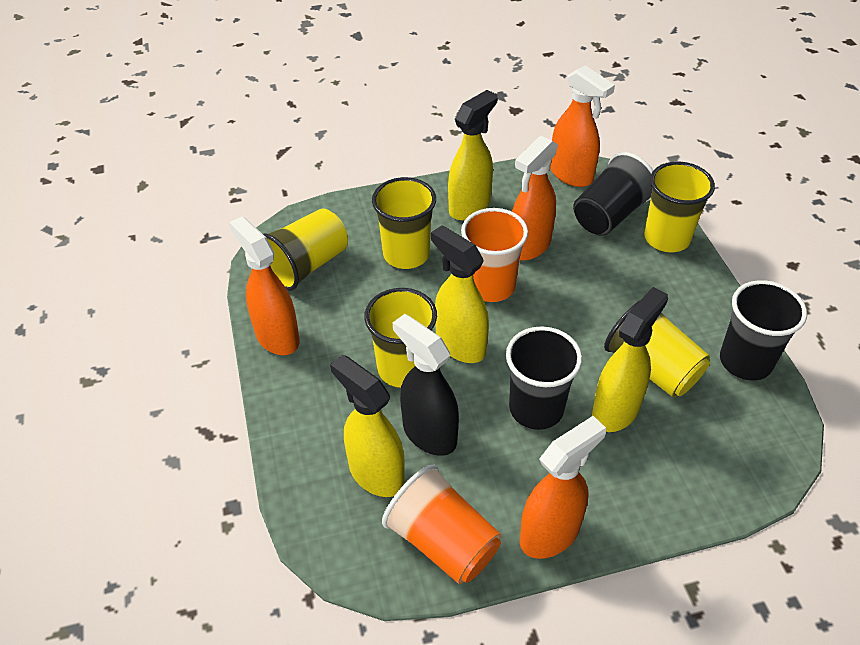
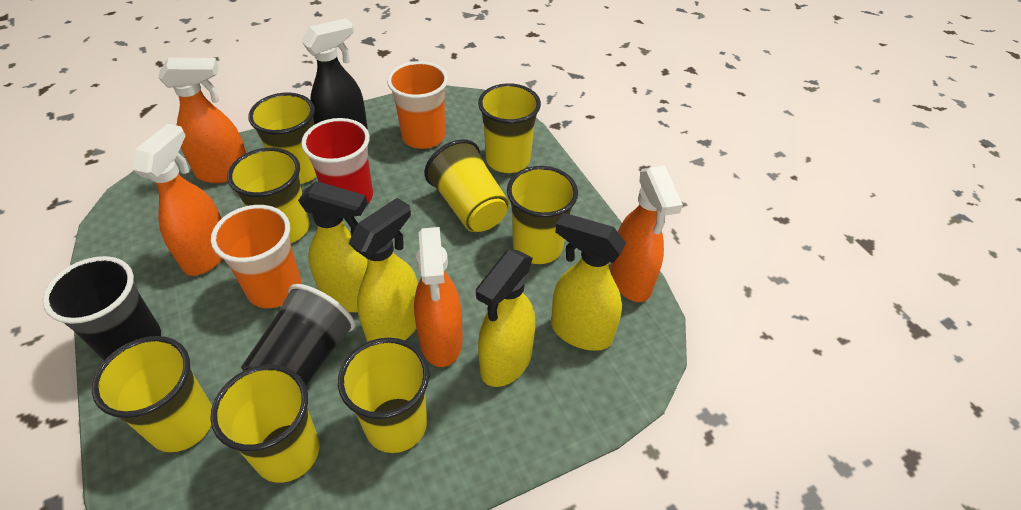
black cup: [506,326,582,430] [573,152,654,236] [720,280,807,381] = 3 -> [43,256,161,361] [241,284,355,386] = 2
red cup: none = 0 -> [301,118,373,203] = 1
yellow cup: [263,208,348,291] [364,288,437,388] [372,177,436,269] [604,301,710,397] [644,162,715,252] = 5 -> [92,336,212,452] [210,365,320,483] [227,148,310,243] [248,93,317,184] [338,337,429,453] [424,139,509,232] [478,83,541,173] [507,166,578,264] = 8

